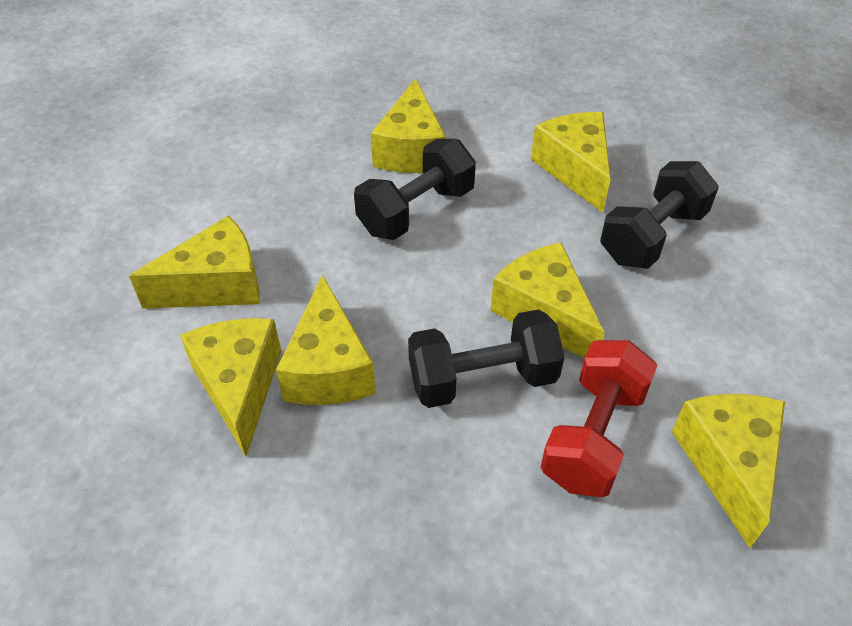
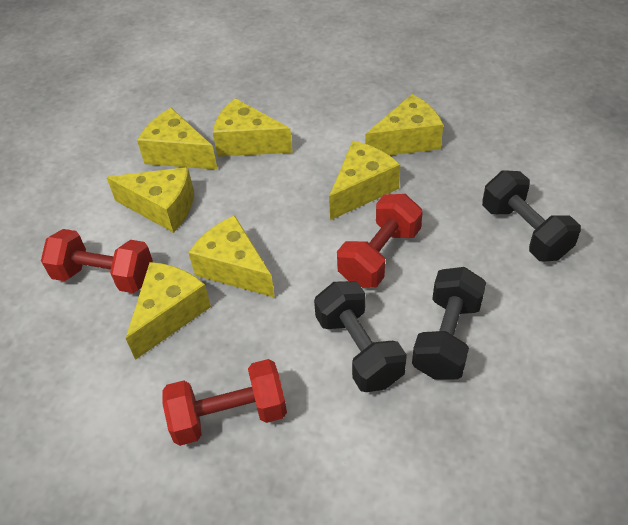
red dumbbell: [541,340,658,497] = 1 -> [41,229,153,293] [162,359,287,446] [337,194,423,288] = 3

